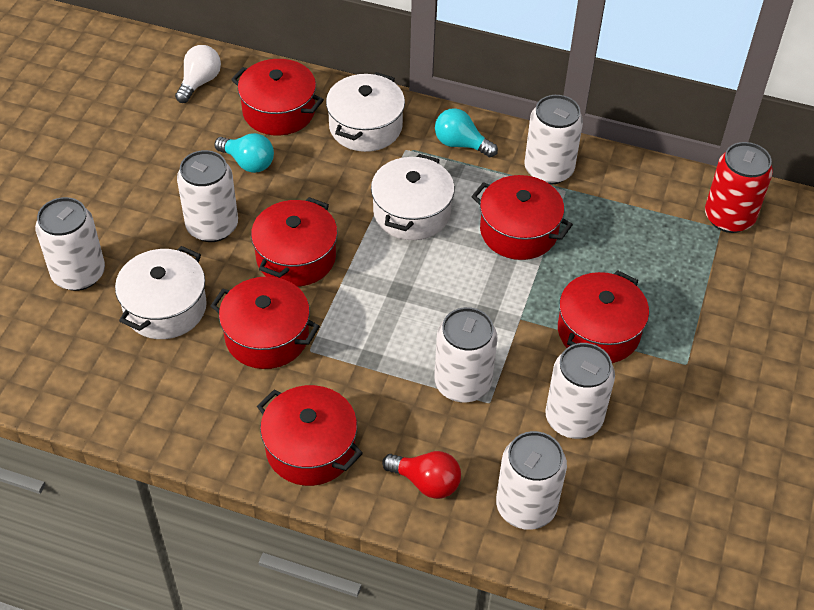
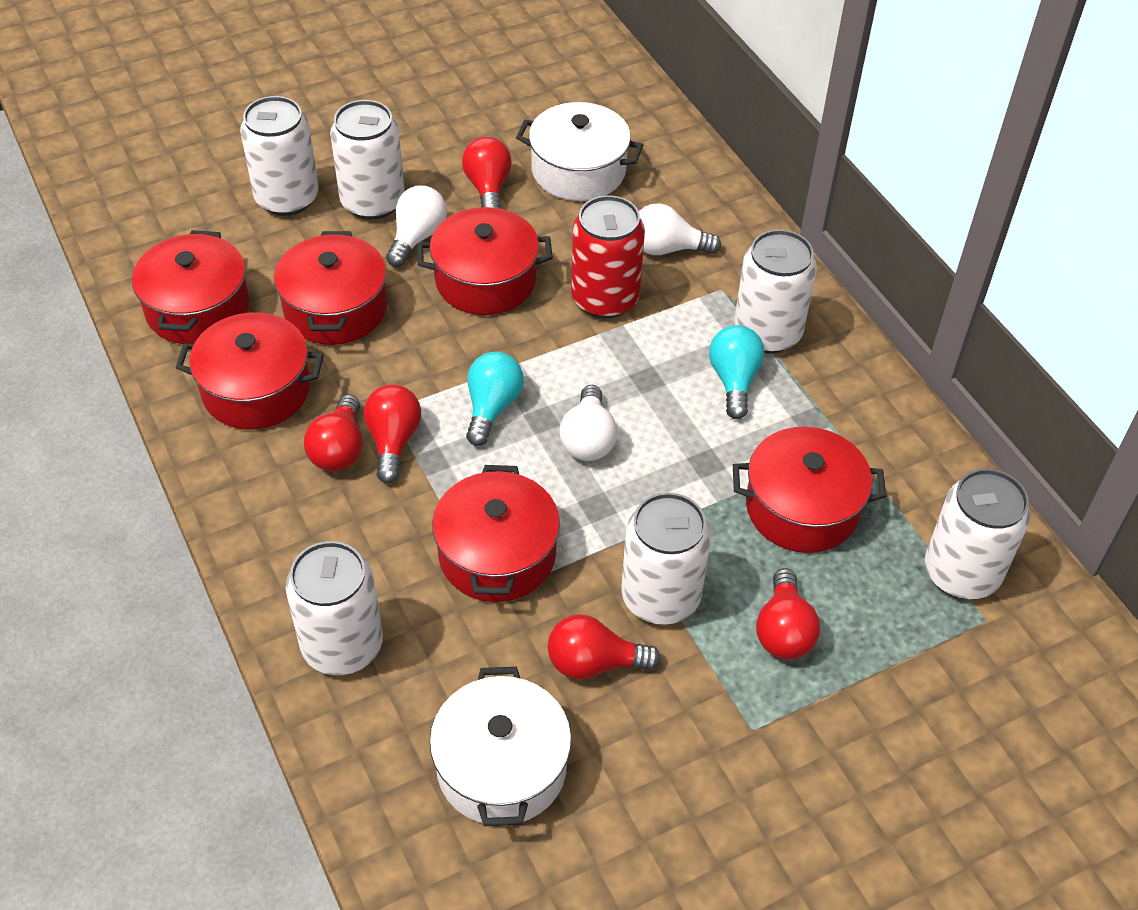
red light bulb: [382,451,461,499] = 1 -> [304,394,363,471] [364,385,421,483] [462,137,512,209] [548,614,661,679] [756,568,820,660] = 5
white light bulb: [175,45,221,103] = 1 -> [386,186,447,267] [560,385,617,461] [639,203,721,255] = 3
white pot: [115,246,207,339] [326,72,405,152] [371,154,455,240] = 3 -> [429,667,572,826] [516,102,643,201] = 2

